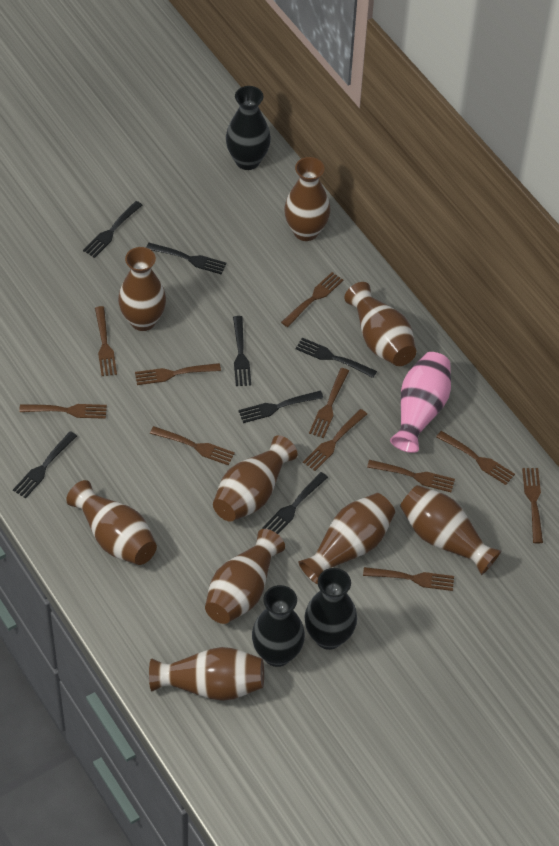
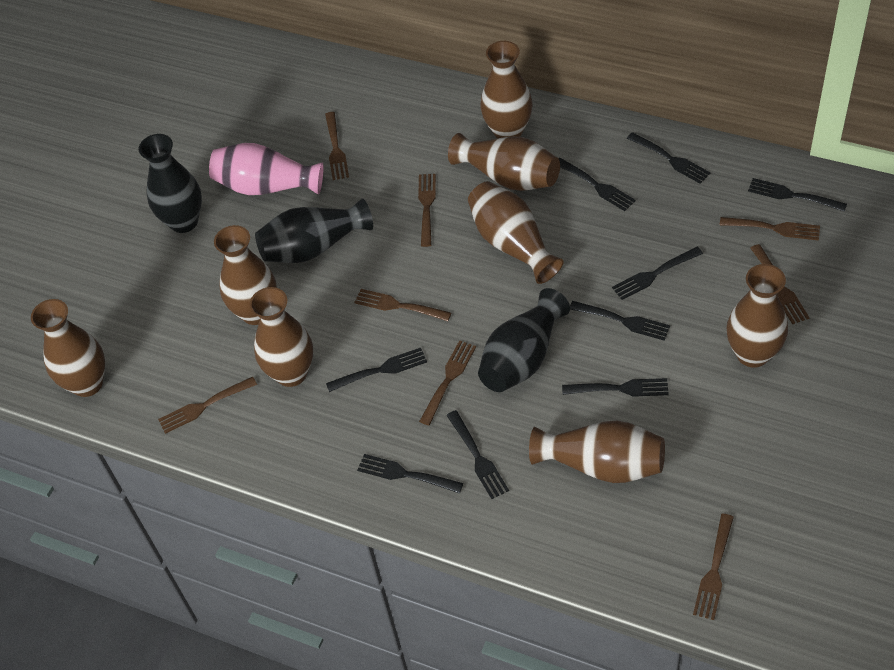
black fork: [13,431,77,498] [83,201,142,258] [146,243,227,275] [233,316,251,386] [238,391,323,423] [262,472,328,534] [296,338,377,378] = 7 -> [326,348,427,392] [357,454,463,494] [446,410,509,499] [558,158,636,211] [562,378,669,397] [570,301,670,341] [612,247,703,300] [627,132,710,184] [748,178,847,212] = 9
brown fork: [19,404,107,419] [95,306,117,376] [135,363,221,385] [150,426,235,466] [281,272,343,327] [303,409,367,471] [309,368,349,438] [363,567,454,591] [367,460,455,492] [436,431,515,485] [522,468,543,544] = 11 -> [158,377,257,434] [325,112,349,180] [354,289,451,321] [418,174,436,247] [419,340,476,425] [693,514,734,620] [720,217,820,240] [750,244,810,324] = 8
brown vase: [66,480,157,565] [118,247,166,331] [149,647,264,701] [205,529,285,624] [213,435,297,521] [284,157,330,241] [299,493,395,585] [344,282,416,366] [400,485,501,575] = 9 -> [31,299,105,397] [214,225,277,325] [250,287,313,387] [448,133,560,191] [468,181,564,284] [480,41,532,138] [529,420,665,483] [727,264,788,368] = 8

